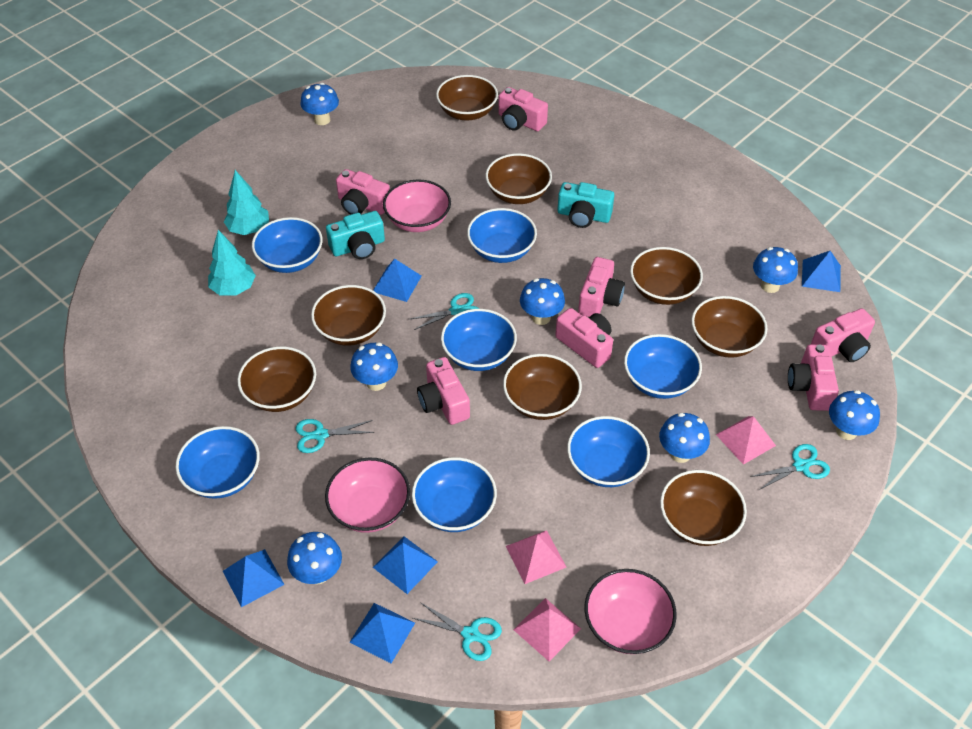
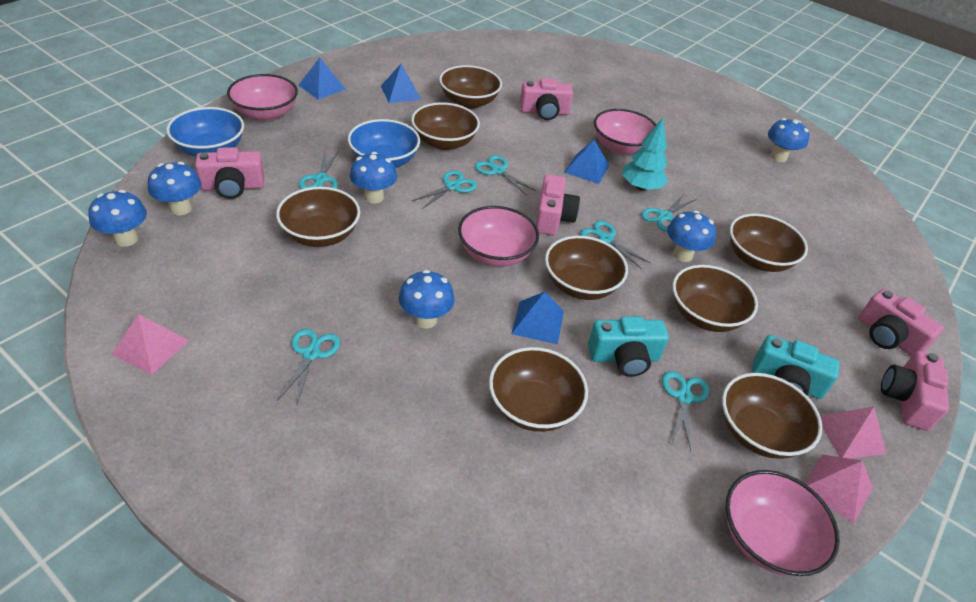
blue bowl: [175,426,260,499] [252,217,323,273] [412,457,497,532] [441,309,517,371] [467,208,537,263] [567,416,650,487] [624,334,702,399] = 7 -> [166,107,244,157] [348,119,420,168] = 2
blue mushroom: [287,532,342,584] [300,83,339,125] [350,342,398,391] [520,278,565,325] [659,413,710,463] [753,247,798,293] [829,390,880,440] = 7 -> [88,190,147,247] [148,162,201,215] [350,152,397,204] [399,270,455,329] [667,211,716,262] [768,118,809,162] = 6
blue pyramid: [223,549,285,607] [349,603,415,663] [373,259,422,302] [373,536,438,594] [802,251,841,292] = 5 -> [298,58,346,100] [381,64,421,103] [511,292,564,344] [564,140,609,184] = 4
pink bowl: [325,458,410,533] [383,180,451,232] [584,569,677,654] = 3 -> [227,74,298,121] [458,206,539,267] [594,109,656,155] [726,470,840,576] = 4
pink camera: [336,169,390,215] [417,357,470,425] [498,87,548,131] [555,308,613,368] [578,257,625,317] [788,344,839,411] [811,308,875,362] = 7 -> [195,147,264,199] [520,78,573,120] [536,174,580,235] [858,288,944,356] [881,351,949,431] = 5
turquoise scissors: [296,419,375,453] [410,293,479,330] [413,602,502,661] [750,444,830,490] = 4 -> [277,329,340,404] [299,151,339,189] [412,170,477,209] [475,155,536,196] [580,221,650,269] [641,194,696,232] [662,371,709,451] = 7
turquoise tree: [208,230,256,295] [224,170,269,235] = 2 -> [622,118,668,191] = 1

